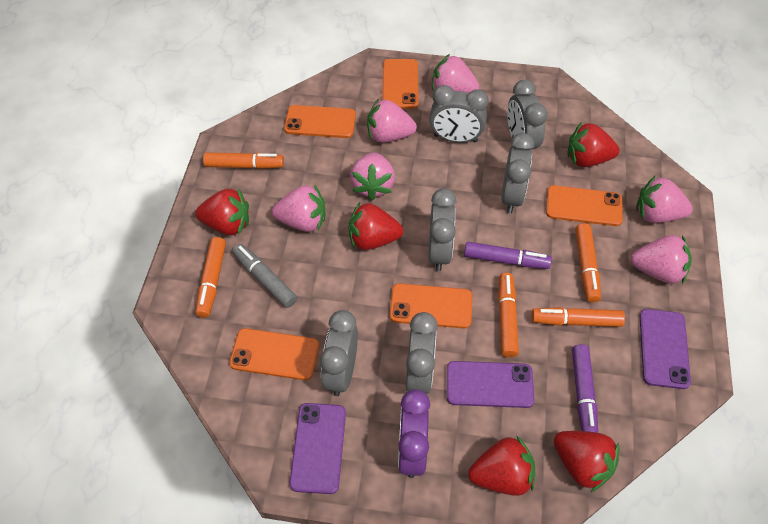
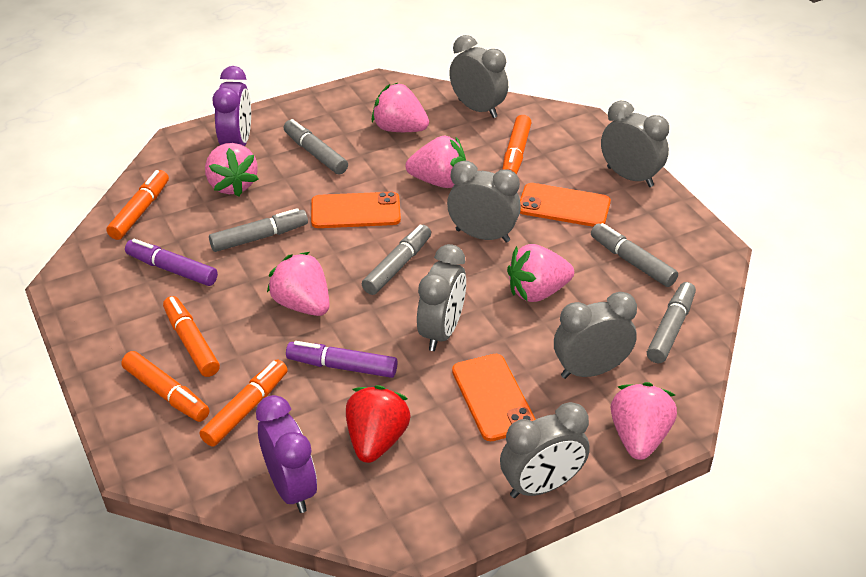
grey marker: [233,244,297,308] = 1 -> [209,208,308,252] [284,119,348,175] [362,225,431,295] [591,223,678,287] [647,282,696,363] = 5
orange phone: [229,328,319,380] [284,105,356,138] [382,59,419,109] [389,283,472,329] [546,185,623,226] = 5 -> [311,192,401,228] [452,354,536,441] [520,183,611,227] = 3
purple clock: [398,390,430,478] = 1 -> [212,66,251,146] [256,395,317,513] = 2
purple phone: [289,403,346,494] [447,361,535,408] [640,309,691,389] = 3 -> none = 0
red strawberry: [195,188,249,235] [348,203,403,250] [468,435,535,496] [554,431,619,492] [567,123,620,167] = 5 -> [346,385,411,463] = 1

